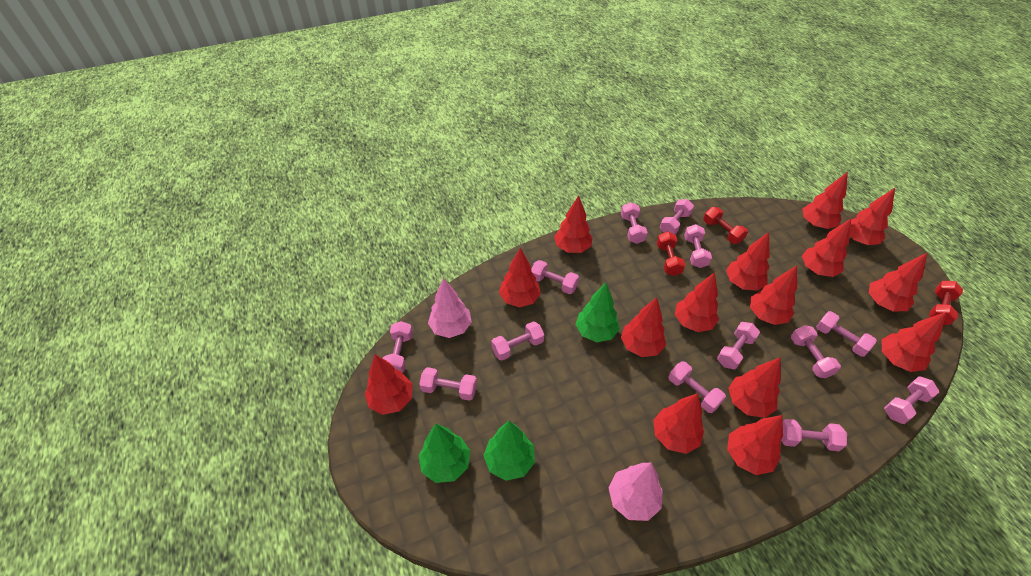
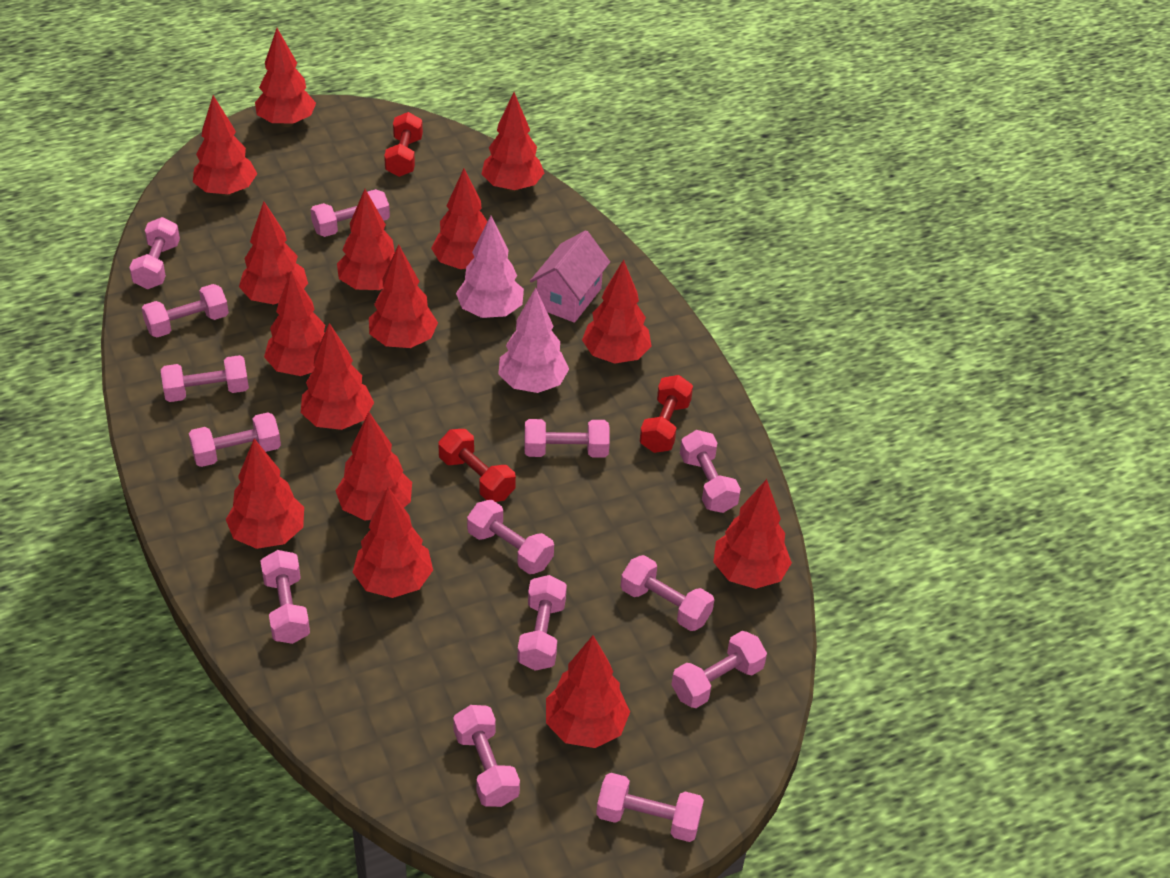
green tree: [419,424,470,483] [483,421,535,481] [576,283,620,342] = 3 -> none = 0
pink dumbbell: [383,321,413,373] [419,367,477,401] [491,321,544,361] [531,260,579,294] [621,202,648,244] [660,199,694,235] [668,361,726,413] [684,224,712,268] [717,322,760,370] [781,419,847,451] [791,325,841,378] [816,311,877,357] [884,376,939,424] = 13 -> [129,217,180,289] [142,284,229,337] [161,355,249,402] [189,412,281,467] [261,550,310,644] [311,189,390,237] [453,705,520,807] [467,500,554,574] [517,575,567,671] [525,419,610,458] [596,773,704,842] [621,555,714,631] [672,631,767,708] [680,430,741,513] = 14
pink house: none = 0 -> [530,230,610,323] = 1

